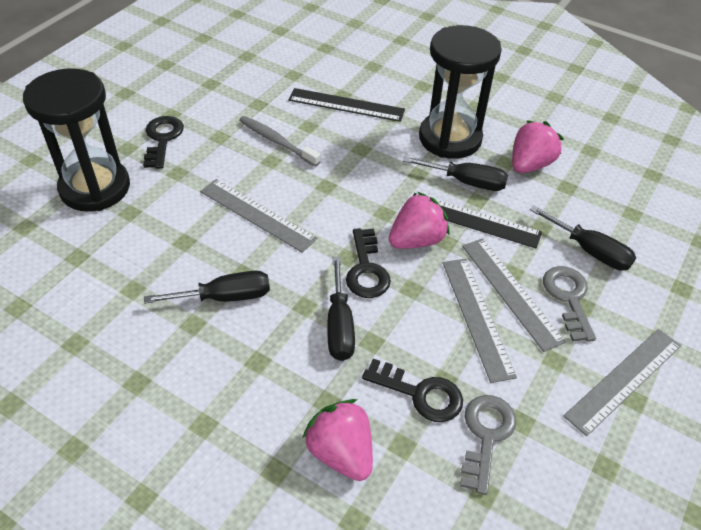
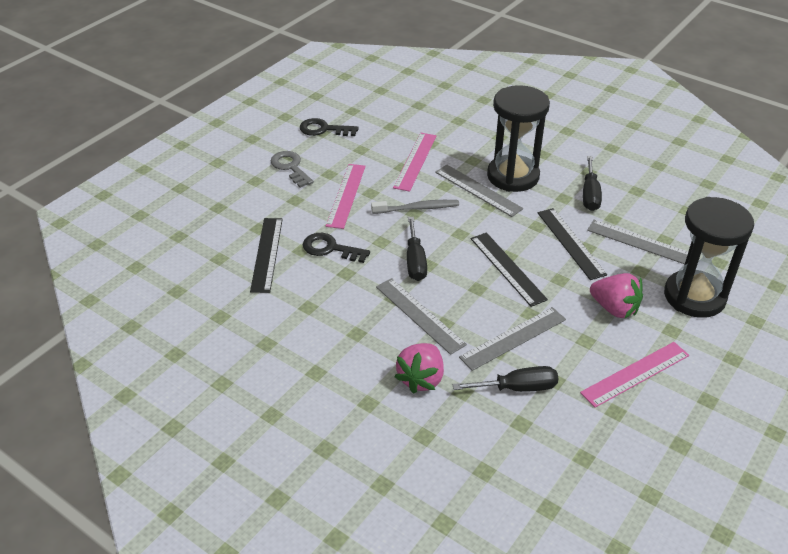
black key: [143,116,184,169] [346,228,391,298] [362,359,463,422] = 3 -> [300,118,359,136] [303,233,370,263] = 2
black ruler: [288,88,405,122] [413,193,542,249] = 2 -> [250,218,283,293] [471,232,548,307] [537,208,607,280] = 3
black screwdriver: [144,271,270,304] [327,256,355,361] [403,156,508,191] [530,206,636,270] = 4 -> [407,217,427,281] [453,366,558,392] [583,156,602,211] = 3
grey key: [460,395,516,495] [543,266,596,342] = 2 -> [271,151,314,188] = 1
pink ruler: none = 0 -> [326,164,366,229] [393,133,437,192] [580,342,689,408] = 3
pink strawberry: [302,399,373,481] [389,192,450,249] [512,120,564,173] = 3 -> [395,343,444,394] [590,273,643,319] = 2

